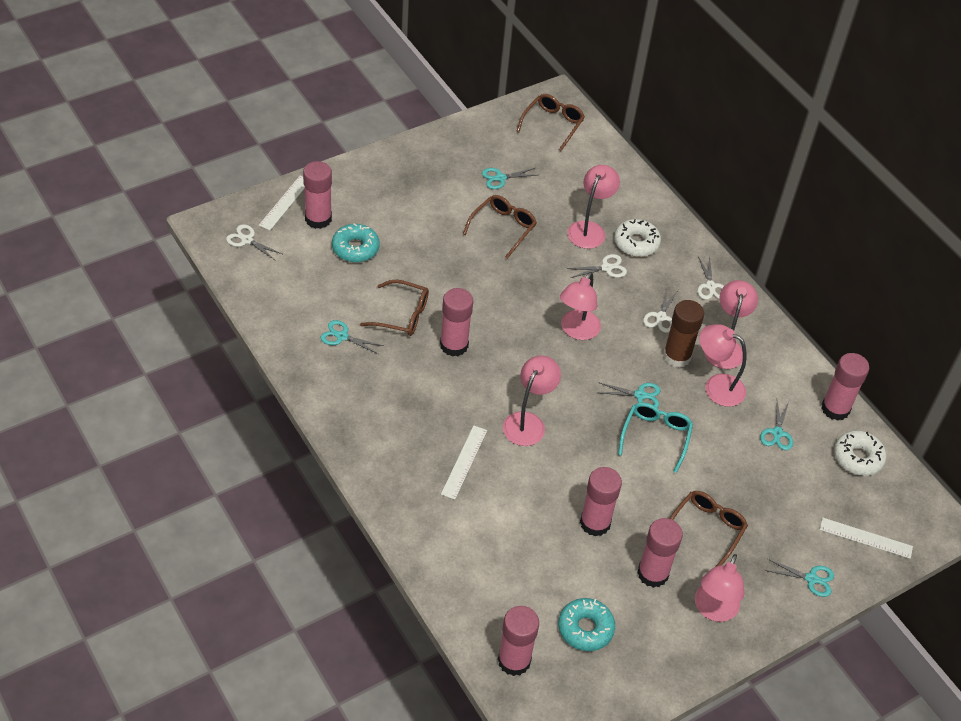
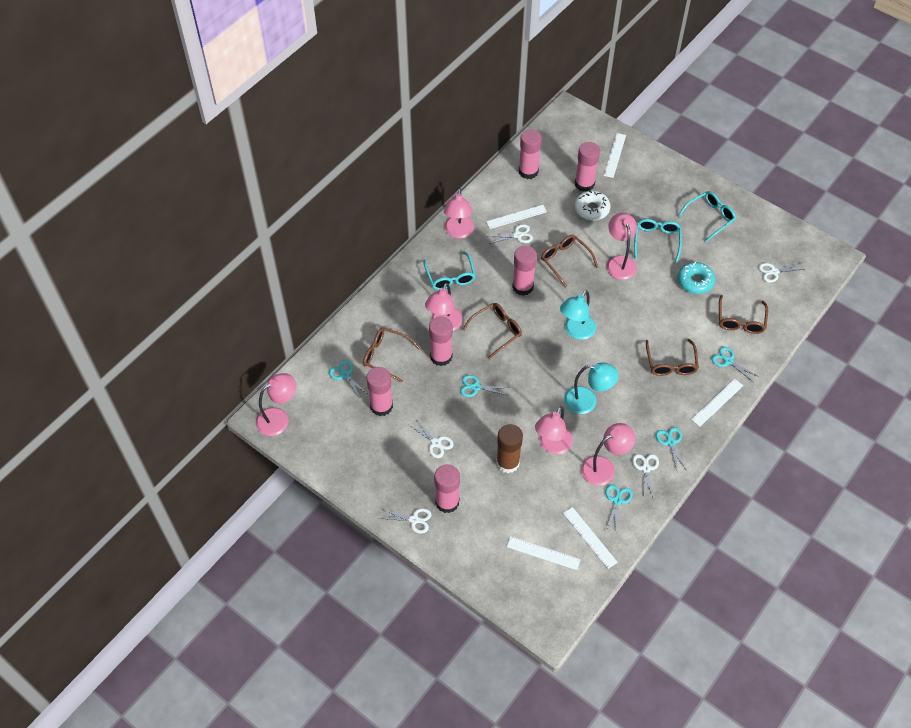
brown glasses: [360,280,429,336] [463,195,537,259] [516,94,585,151] [670,491,748,567] = 4 -> [363,328,420,382] [462,303,522,359] [541,235,598,288] [646,339,699,376] [719,295,768,334] = 5
turquoise donut: [332,223,380,262] [558,598,615,651] = 2 -> [678,262,715,294] = 1
turquoise glasses: [618,402,693,473] = 1 -> [424,251,476,290] [634,219,682,263] [678,191,736,242] = 3
turquoise lamp: none = 0 -> [560,290,596,340] [564,362,618,414] = 2
white donut: [614,219,661,257] [834,431,886,476] = 2 -> [575,191,610,221] = 1
white ruler: [259,176,305,230] [441,426,487,500] [820,518,913,559] = 3 -> [486,205,547,229] [507,536,581,570] [563,507,618,569] [604,133,626,178] [691,379,743,427] = 5
white scissors: [226,224,282,261] [567,254,627,278] [643,288,678,333] [697,255,724,300] = 4 -> [378,508,432,534] [409,419,454,458] [487,224,533,244] [632,454,659,499] [759,263,805,283] = 5

